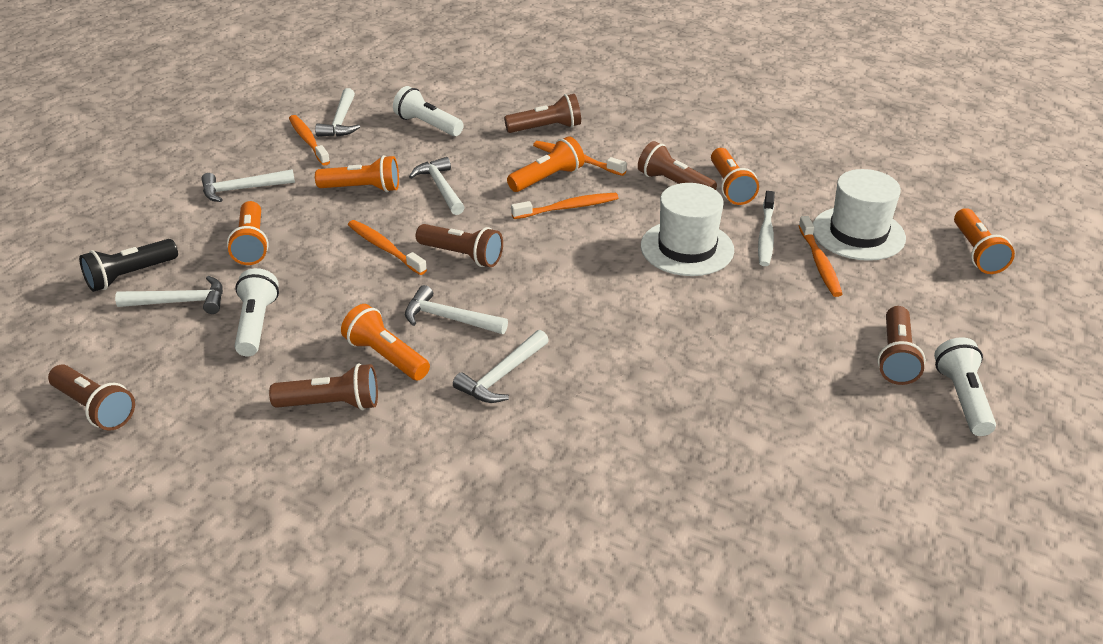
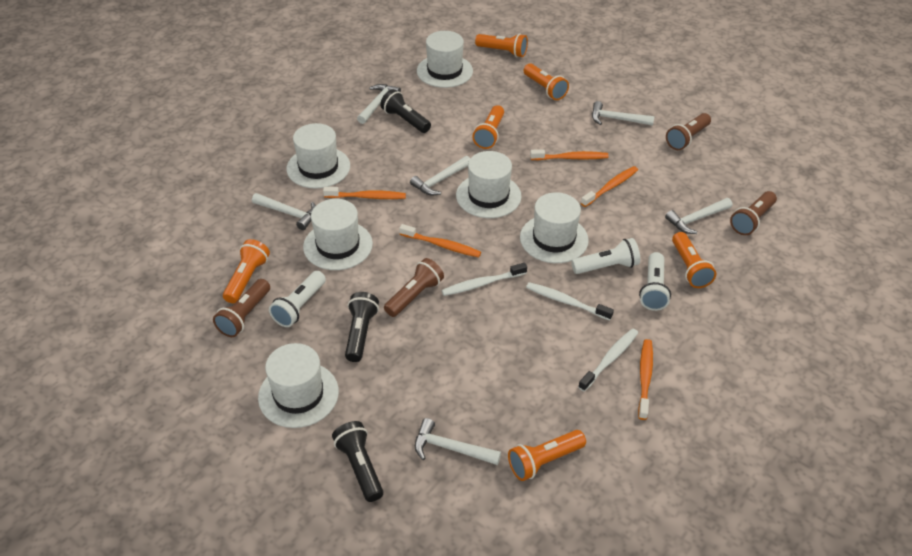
black flashlight: [79,239,178,292] = 1 -> [332,421,383,502] [345,292,379,362] [380,89,431,133] = 3
brown flashlight: [48,364,135,431] [269,363,378,410] [416,224,503,267] [504,94,581,133] [638,141,717,190] [877,306,926,385] = 6 -> [213,279,270,337] [384,258,444,317] [666,113,711,150] [730,191,777,235] = 4
white hat: [641,183,734,276] [813,169,906,261] = 2 -> [258,343,339,428] [286,123,350,189] [303,199,373,270] [417,31,473,88] [456,151,522,218] [520,192,589,263] = 6
white toothbrush: [758,191,775,266] = 1 -> [441,263,527,296] [526,282,614,321] [578,328,638,391] = 3

